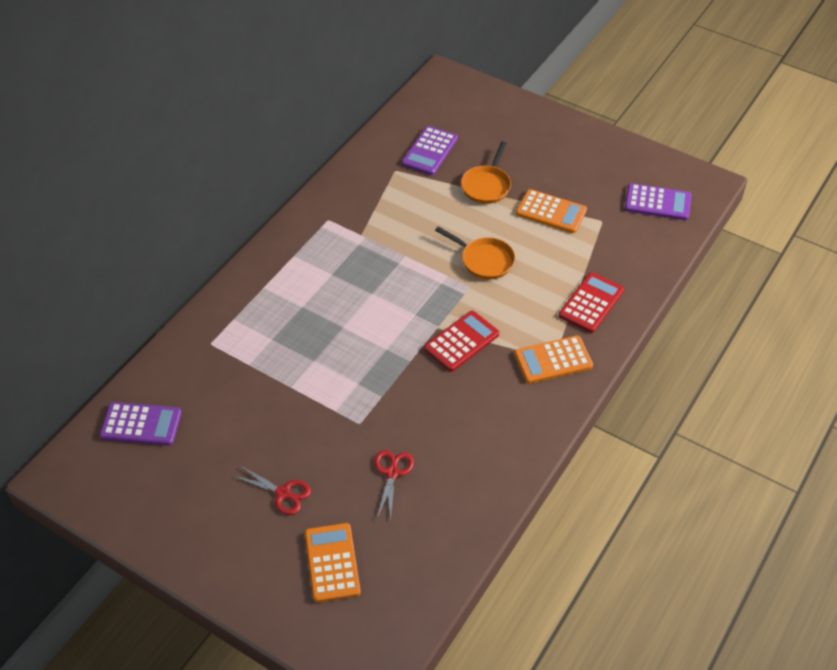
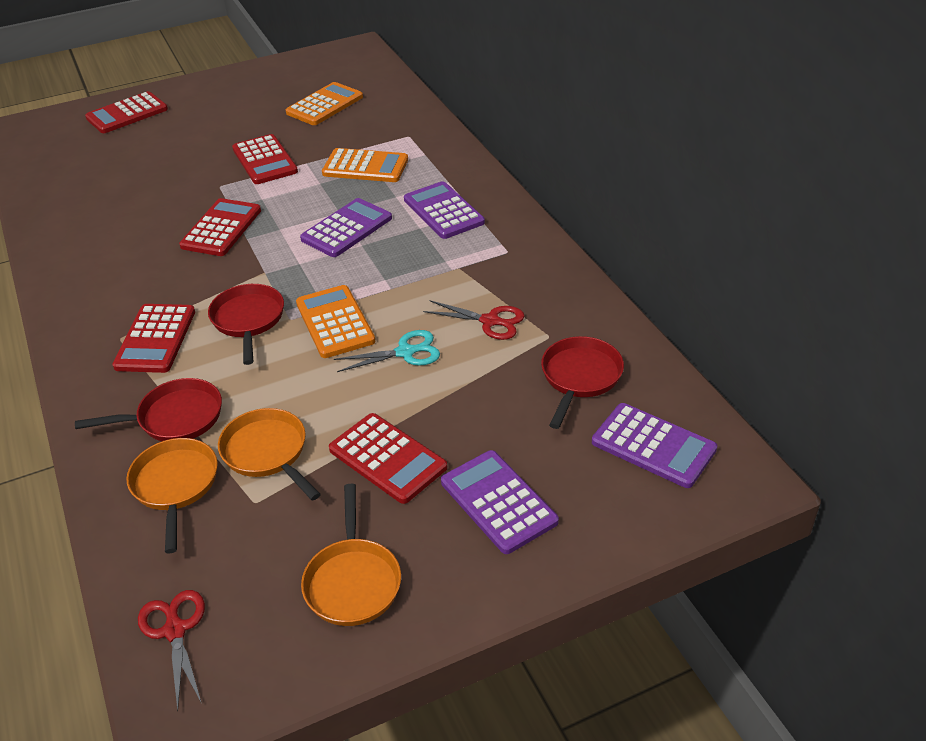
orange pan: [435,226,515,279] [461,141,511,204] = 2 -> [126,438,218,554] [218,408,321,501] [301,484,401,626] = 3
purple calculator: [100,402,182,446] [402,126,458,175] [625,183,691,220] = 3 -> [300,198,392,257] [404,181,485,239] [441,450,559,554] [592,403,717,488] = 4
red calculator: [424,311,499,372] [559,272,624,333] = 2 -> [85,91,168,133] [112,304,195,373] [179,198,261,256] [232,134,298,184] [329,413,447,504] = 5
red pan: none = 0 -> [75,378,222,441] [208,284,284,365] [541,336,624,429] = 3
turquoise scissors: none = 0 -> [334,330,440,372] = 1

